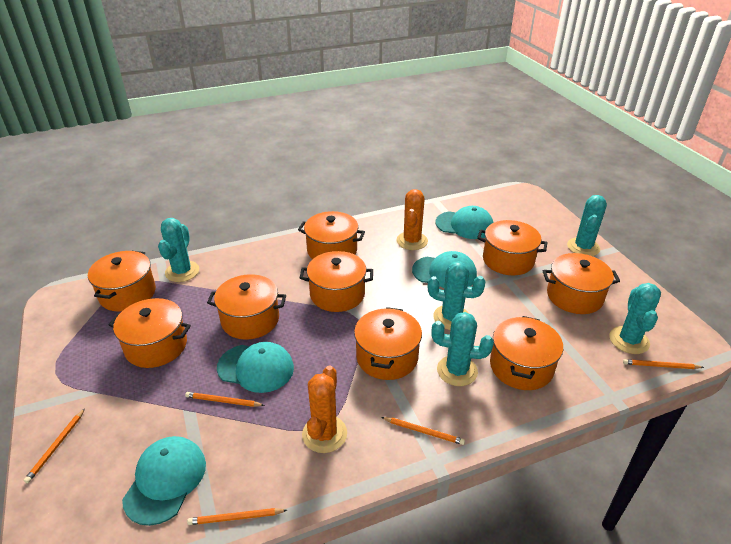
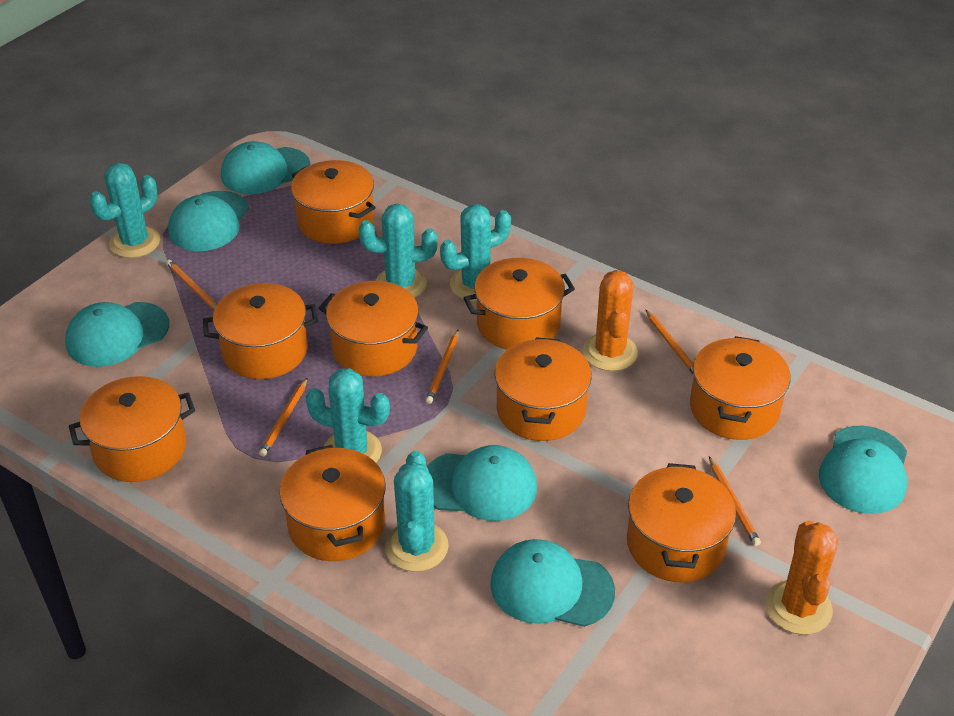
turquoise cap: [122,436,206,526] [217,342,294,393] [412,251,477,288] [435,206,494,239] = 4 -> [65,302,169,367] [168,191,249,251] [221,141,311,194] [427,445,537,521] [490,539,615,627] [819,426,907,514] = 6

